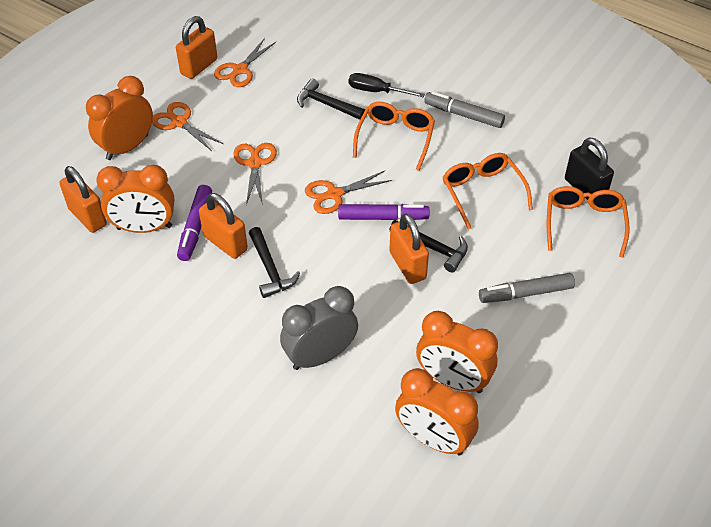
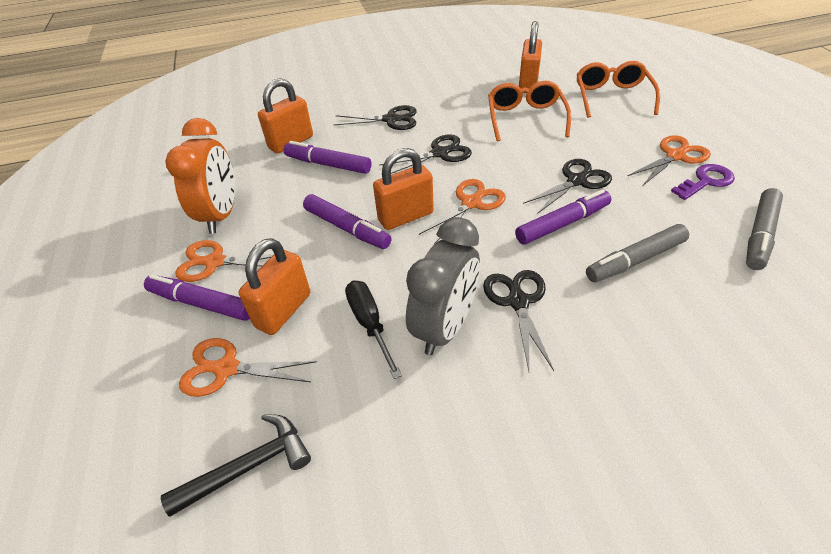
black hammer: [249,227,300,298] [297,79,365,120] [389,220,468,272] = 3 -> [161,414,311,516] = 1
black padlock: [565,137,614,200] = 1 -> none = 0
black scissors: none = 0 -> [333,105,417,130] [379,134,472,174] [483,270,554,371] [523,159,612,214] = 4
orange clock: [86,76,153,160] [96,165,174,233] [395,368,479,456] [416,311,498,393] = 4 -> [165,118,235,234] = 1
orange glasses: [353,102,435,171] [442,153,533,229] [547,186,630,257] = 3 -> [488,81,571,141] [577,61,660,118] = 2
purple key: none = 0 -> [671,164,735,200] = 1
purple marker: [177,185,212,261] [338,204,430,220] = 2 -> [144,274,250,321] [284,141,371,174] [303,194,391,249] [515,189,611,245] = 4

